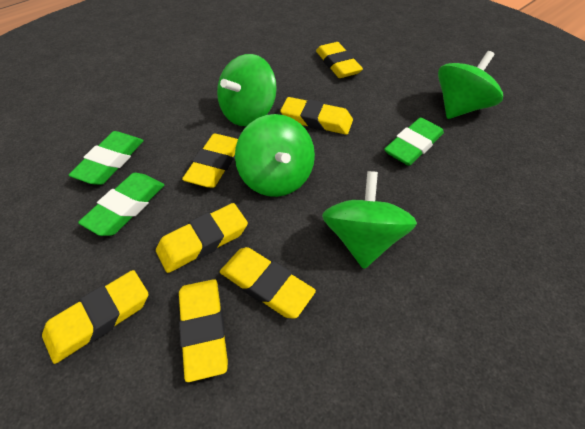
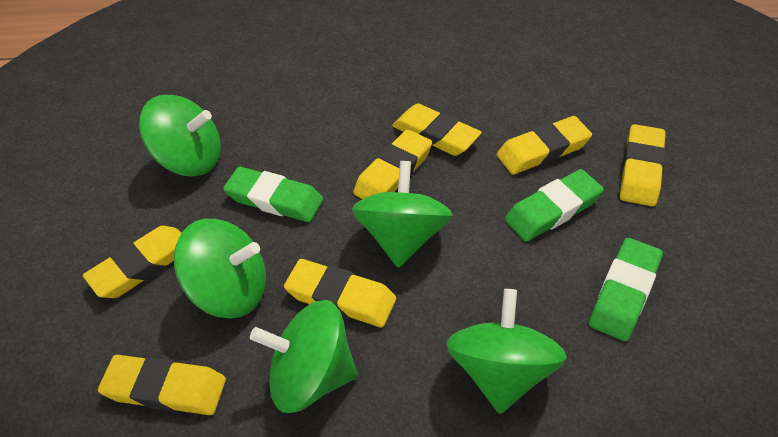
green spinning top: [217,54,277,126] [235,114,315,197] [322,171,417,269] [438,51,503,119] = 4 -> [139,95,221,176] [174,219,266,319] [250,300,358,413] [352,161,453,268] [446,289,567,414] = 5

